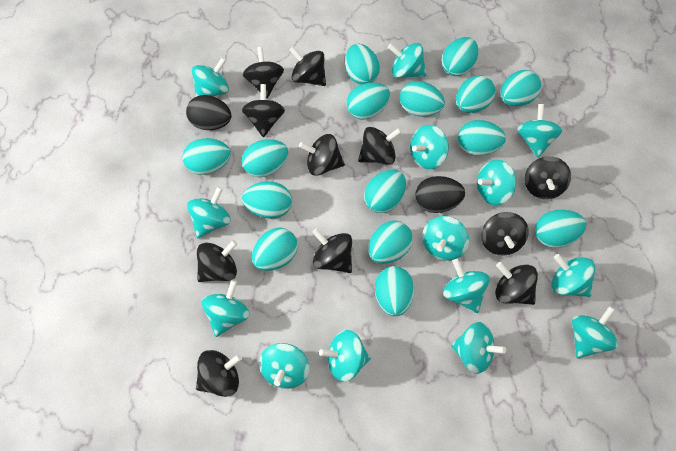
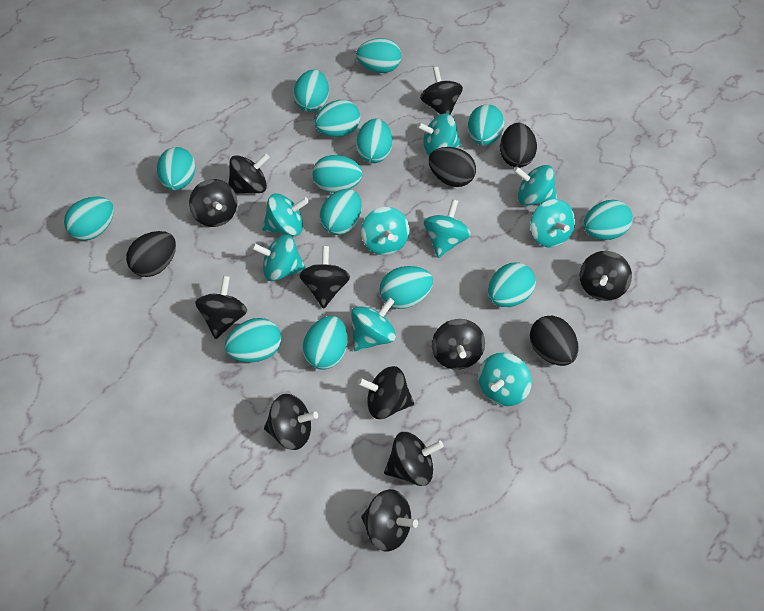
black egg: [186,95,232,130] [415,176,465,213] = 2 -> [126,231,176,277] [428,147,476,187] [500,123,537,168] [530,316,579,366] = 4
turquoise egg: [183,138,231,175] [242,139,288,177] [242,182,292,219] [252,228,298,271] [345,44,380,84] [346,82,390,120] [364,170,406,213] [368,221,413,264] [375,266,414,316] [400,81,445,117] [441,37,478,76] [456,75,496,113] [458,120,506,156] [500,70,541,106] [535,210,586,248] = 15 -> [64,196,114,241] [157,147,196,191] [224,318,281,362] [293,70,329,112] [302,316,347,370] [312,155,363,193] [315,100,360,137] [320,189,362,235] [356,38,401,73] [356,119,392,163] [379,266,433,309] [468,104,504,146] [488,263,536,307] [583,200,633,240] = 14
turquoise spinning top: [187,187,231,238] [192,58,229,97] [201,280,250,337] [259,343,309,389] [319,330,371,382] [388,43,426,78] [410,125,449,169] [422,216,469,261] [443,259,489,313] [451,322,506,374] [477,160,516,205] [517,104,562,158] [551,254,595,297] [572,306,618,358] = 14 -> [252,235,306,281] [262,193,309,236] [351,298,396,351] [361,207,409,255] [417,114,461,155] [424,199,471,258] [479,353,532,406] [514,165,557,206] [530,199,575,248] = 9

